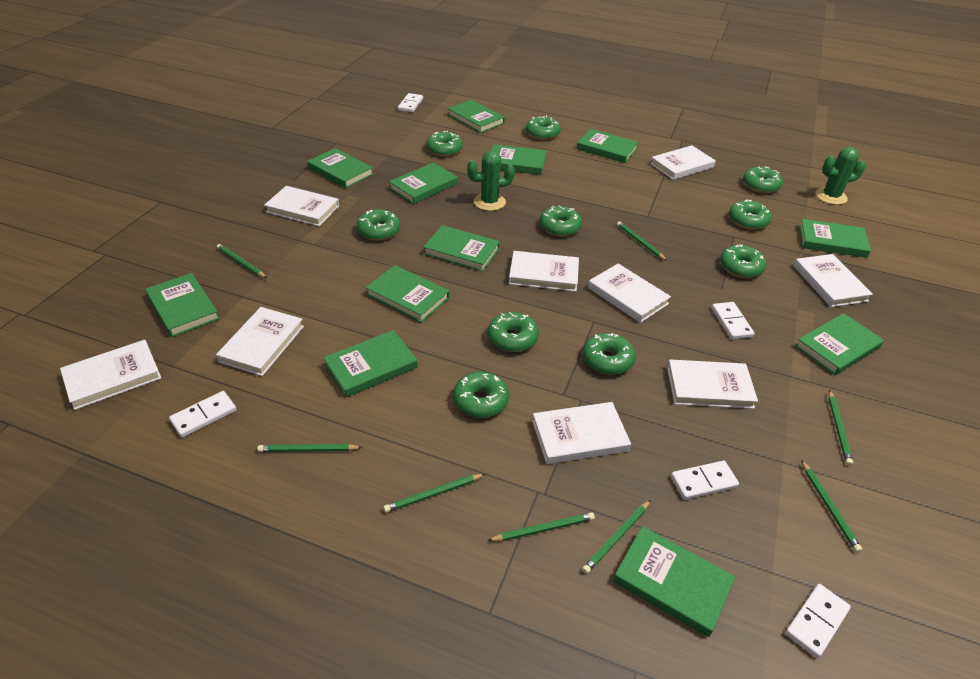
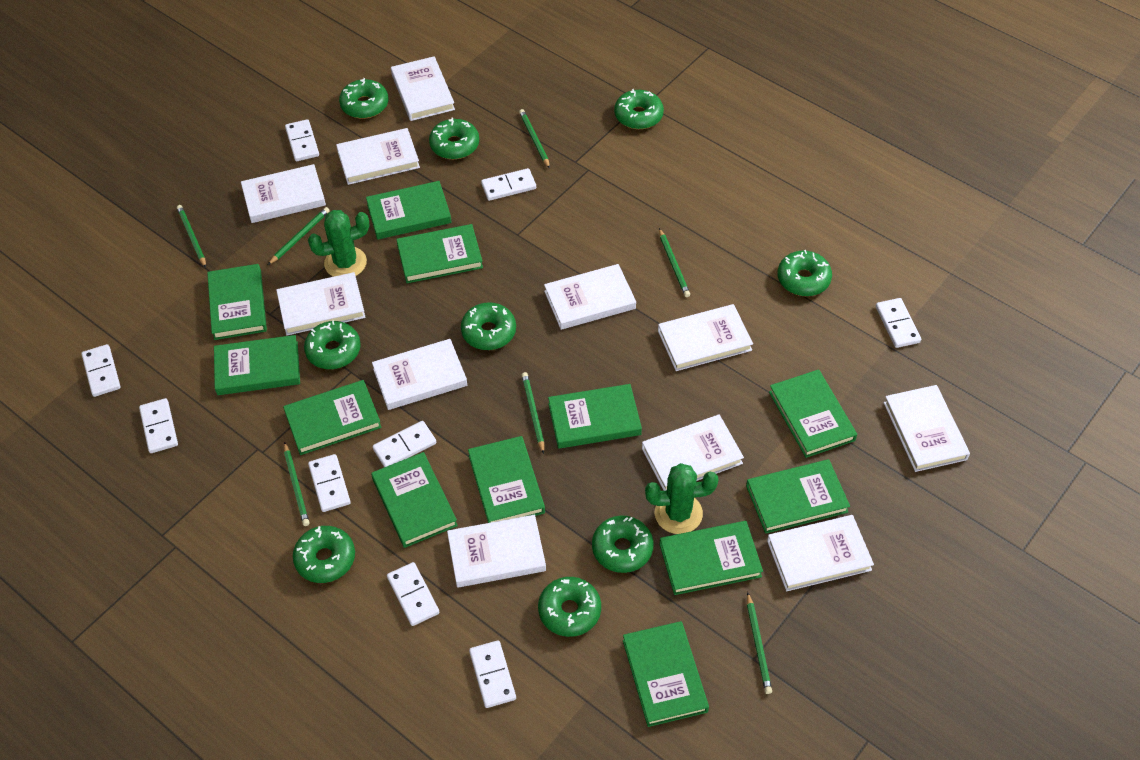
green donut: [357,209,400,241] [426,131,463,157] [453,372,509,418] [488,312,539,352] [526,116,561,140] [540,205,582,236] [583,333,636,375] [720,244,766,278] [729,199,772,230] [743,166,783,193] = 10 -> [293,526,355,583] [304,320,361,369] [339,78,388,119] [429,118,479,159] [461,302,516,350] [538,577,601,637] [592,516,654,573] [614,89,664,129] [778,250,832,296] = 9
green pencil: [217,244,267,278] [257,444,363,452] [383,474,485,513] [487,512,595,541] [582,500,651,574] [617,221,667,261] [801,460,862,552] [829,390,853,466] = 8 -> [177,205,206,268] [268,207,330,265] [284,442,310,526] [519,109,550,169] [522,372,544,454] [659,228,690,297] [747,592,772,694] = 7
white book: [60,340,161,410] [216,307,304,376] [264,186,339,226] [509,251,579,292] [532,402,631,464] [588,264,671,323] [650,145,716,180] [667,359,758,409] [794,254,873,307] = 9 -> [241,164,326,223] [276,272,365,335] [336,128,420,185] [372,339,467,410] [391,56,455,121] [447,515,546,588] [544,264,636,330] [642,415,744,491] [658,304,753,371] [767,515,874,591] [884,385,970,472] = 11
white domino: [169,391,237,438] [398,93,423,112] [671,461,739,500] [712,302,755,339] [785,584,851,658] = 5 -> [81,344,121,397] [139,398,178,453] [285,119,319,161] [308,454,351,512] [373,421,436,467] [387,562,439,626] [469,640,516,708] [481,168,536,201] [876,298,921,348] = 9

